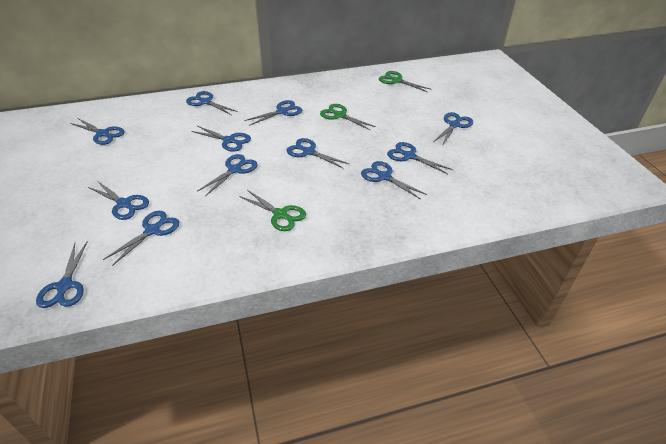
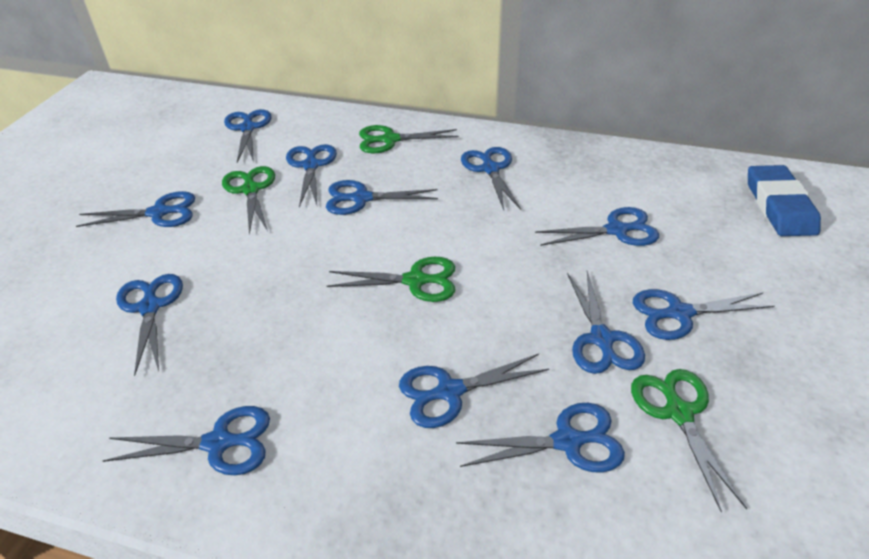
blue eraser: none = 0 -> [748,165,821,236] = 1
green scissors: [239,190,306,231] [320,104,376,131] [379,71,430,92] = 3 -> [222,166,275,235] [327,257,455,302] [359,125,459,153] [631,369,747,513] = 4

